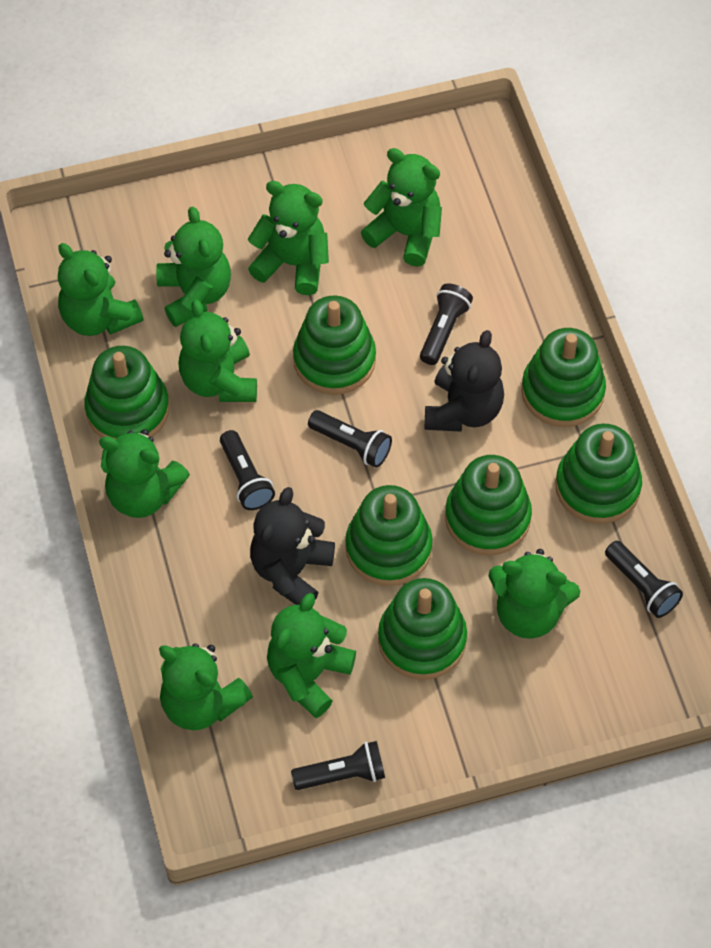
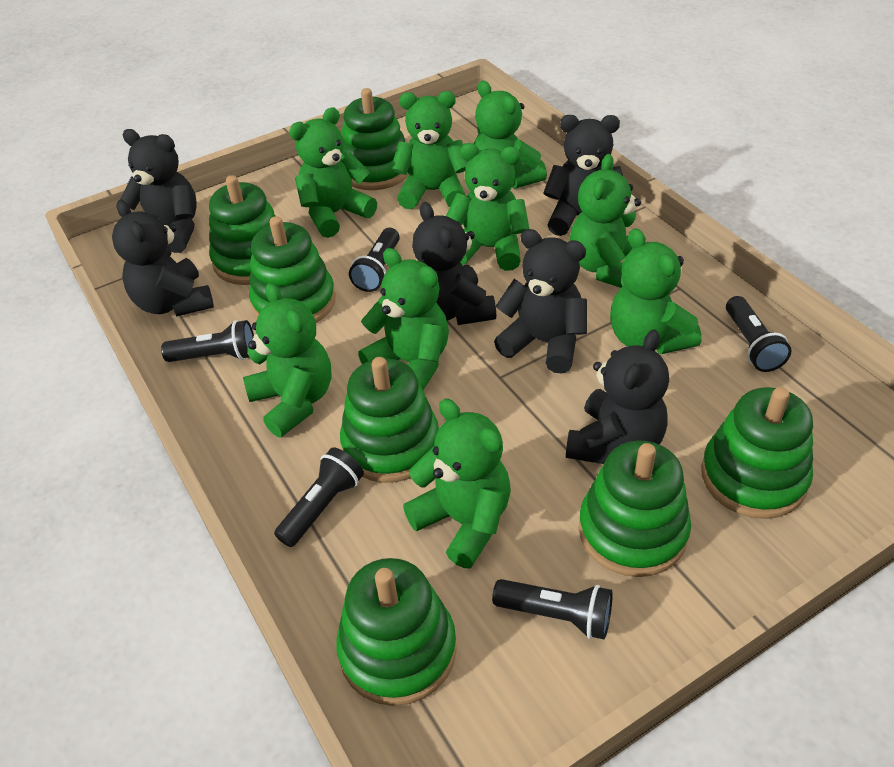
black teddy bear: [250,487,335,605] [425,330,504,432] = 2 -> [112,199,214,316] [120,129,197,253] [412,202,496,325] [494,229,587,373] [543,115,623,236] [566,329,669,464] = 6

